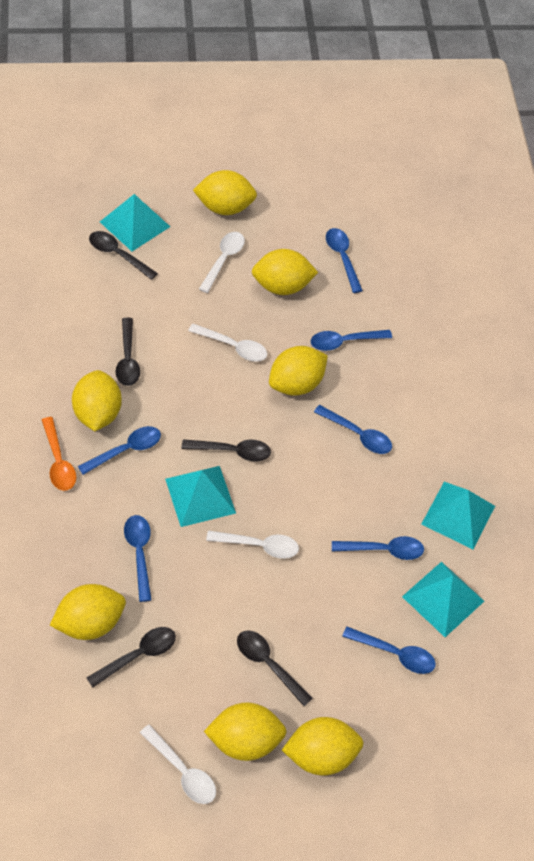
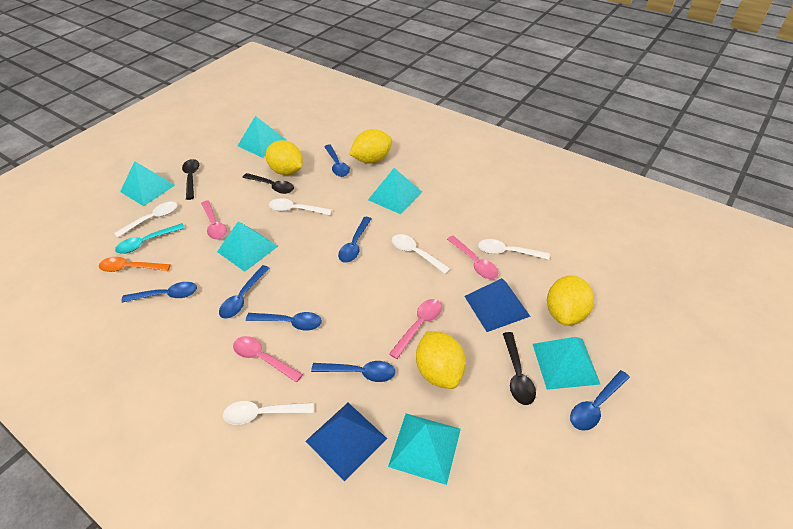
black spoon: [87,627,176,688] [89,231,158,280] [115,318,140,386] [182,439,271,461] [237,630,313,706] = 5 -> [182,159,199,200] [242,173,294,194] [503,332,536,405] = 3
blue pyramid: none = 0 -> [306,403,387,481] [464,278,531,332] = 2
pink spoon: none = 0 -> [201,200,227,240] [233,336,303,383] [389,299,442,359] [447,236,498,279] = 4
turquoise pyramid: [100,194,170,251] [165,466,236,527] [402,562,484,637] [422,482,495,549] = 4 -> [120,161,175,206] [217,221,278,272] [238,116,287,157] [368,168,422,214] [388,414,461,485] [533,337,600,390] = 6
turquoise spoon: none = 0 -> [115,223,185,254] = 1
white spoon: [140,724,216,804] [188,323,267,362] [199,232,245,293] [206,530,299,559] = 4 -> [114,201,177,238] [223,401,314,425] [269,198,332,215] [392,234,451,274] [478,239,550,260] = 5
yellow lemon: [50,584,126,640] [72,370,122,431] [193,170,257,215] [204,702,287,761] [252,249,318,295] [269,346,328,396] [282,717,364,775] = 7 -> [266,140,303,175] [349,129,392,164] [416,331,466,389] [547,275,594,326] = 4

